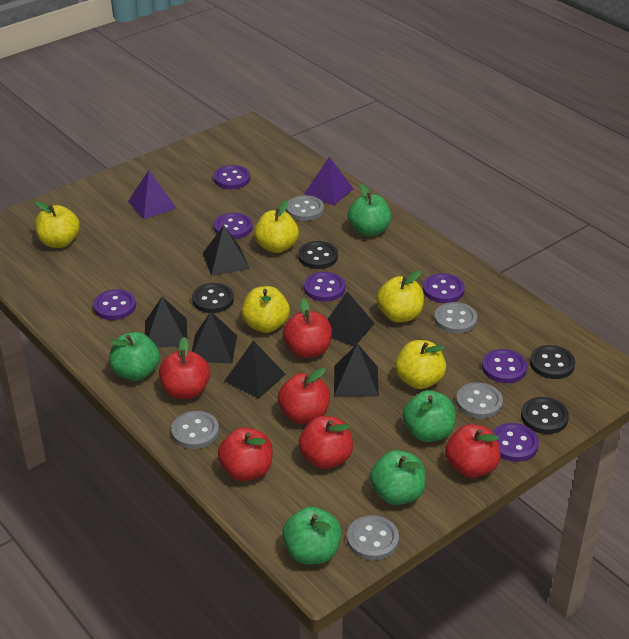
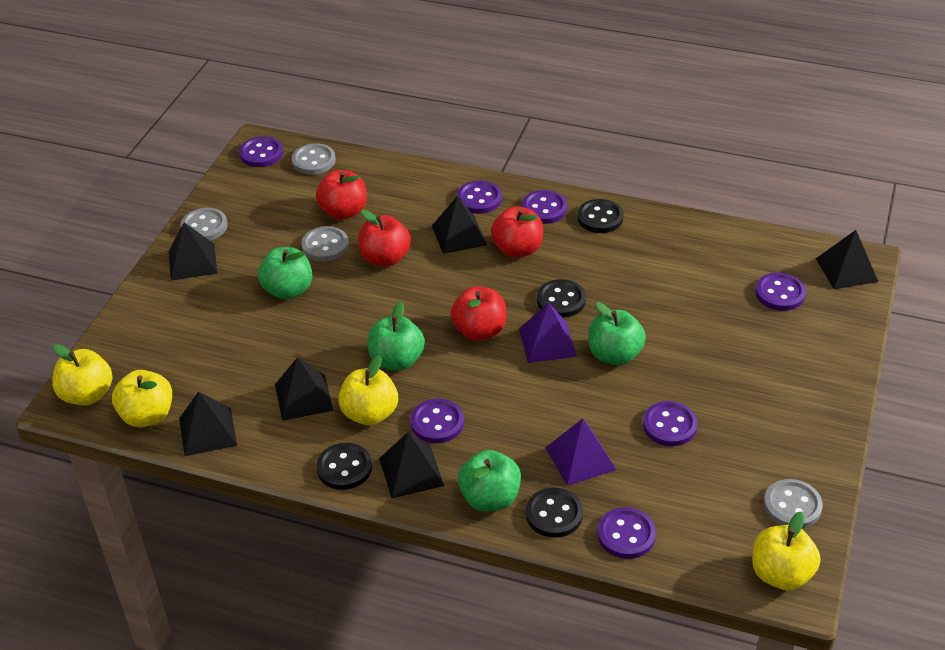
green apple: [109,332,160,381] [282,506,341,564] [348,184,391,236] [370,450,426,505] [403,390,456,442] = 5 -> [258,247,313,300] [368,302,425,371] [458,450,521,511] [588,302,646,365] = 4
grey button: [171,411,219,449] [286,195,324,221] [347,515,399,560] [434,302,477,334] [456,382,503,419] = 5 -> [181,208,228,241] [292,143,336,175] [301,226,349,261] [764,479,823,529] = 4
red apple: [159,337,210,399] [218,427,273,481] [278,368,330,424] [283,298,332,358] [299,416,353,469] [445,424,500,478] = 6 -> [316,170,367,220] [358,210,411,267] [450,286,506,341] [491,206,543,258] = 4
yellow apple: [35,201,80,248] [242,286,290,333] [254,200,299,253] [377,271,424,323] [395,340,446,389] = 5 -> [52,344,113,405] [112,370,172,427] [338,355,398,426] [752,511,820,590] = 4

